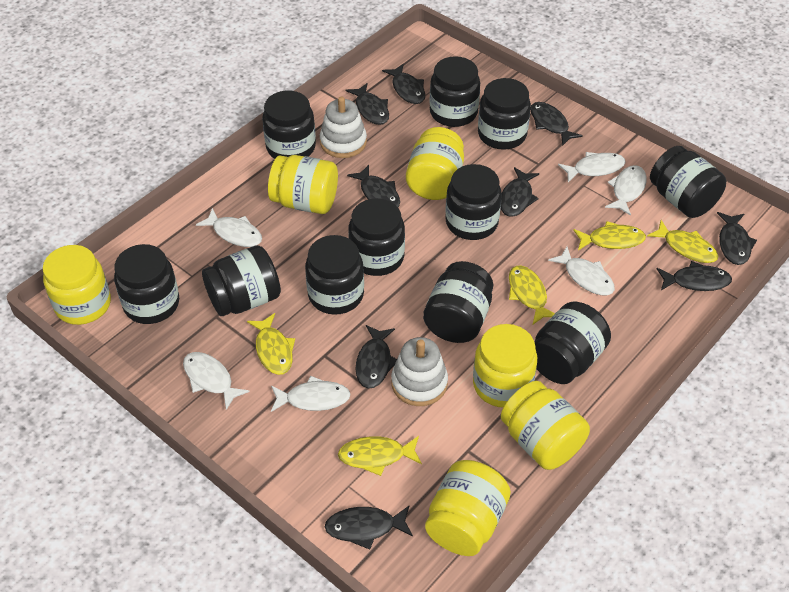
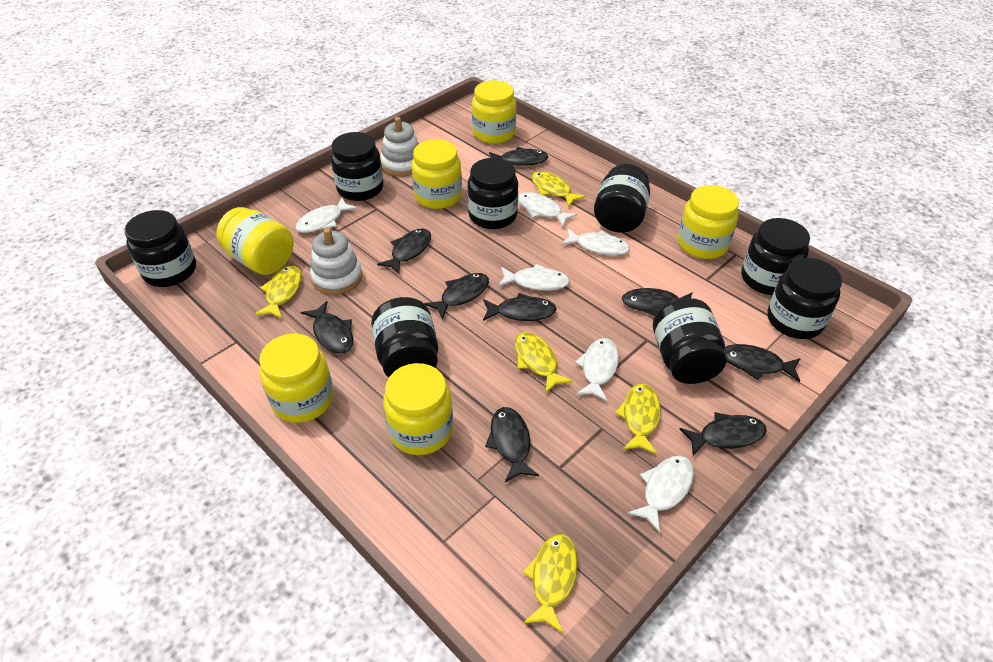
black jar: [114,244,179,324] [202,245,281,316] [262,91,316,159] [305,235,364,315] [348,198,405,276] [423,261,493,343] [429,56,480,127] [445,164,502,240] [478,78,531,150] [535,302,611,384] [650,146,726,218] = 11 -> [124,210,196,287] [331,132,383,201] [371,297,438,377] [467,158,518,229] [594,164,650,233] [653,298,727,384] [742,218,810,295] [767,258,842,339] = 8

